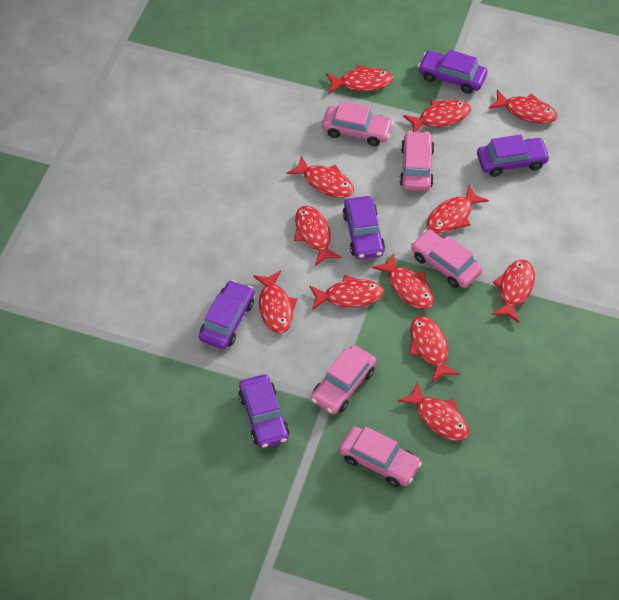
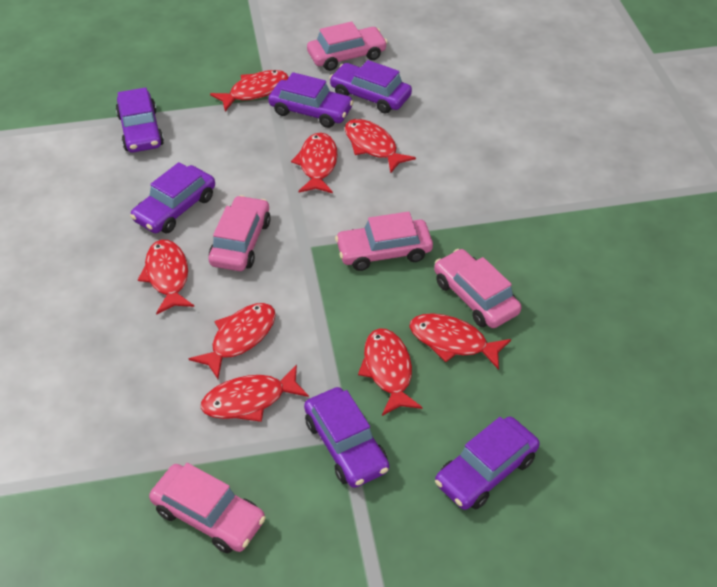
purple car: [199,280,254,349] [239,374,289,448] [343,196,385,259] [418,50,487,94] [477,134,550,177] = 5 -> [116,87,164,152] [130,162,215,233] [268,72,354,128] [304,387,389,488] [329,60,412,113] [435,417,540,510] = 6
red fish: [253,270,297,333] [287,155,354,198] [294,206,342,266] [309,275,384,310] [326,65,393,93] [372,253,434,309] [398,382,469,441] [403,100,471,132] [409,316,460,382] [427,185,489,233] [488,90,557,124] [491,260,535,323] = 12 -> [138,240,194,315] [189,303,276,379] [201,364,309,422] [210,70,289,111] [291,132,338,193] [345,119,416,173] [358,328,422,416] [410,313,511,370] = 8

